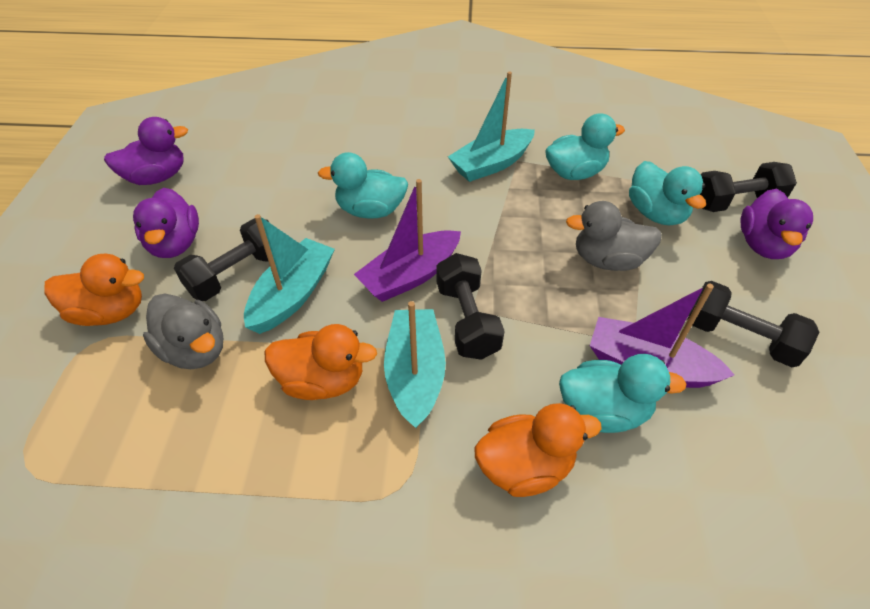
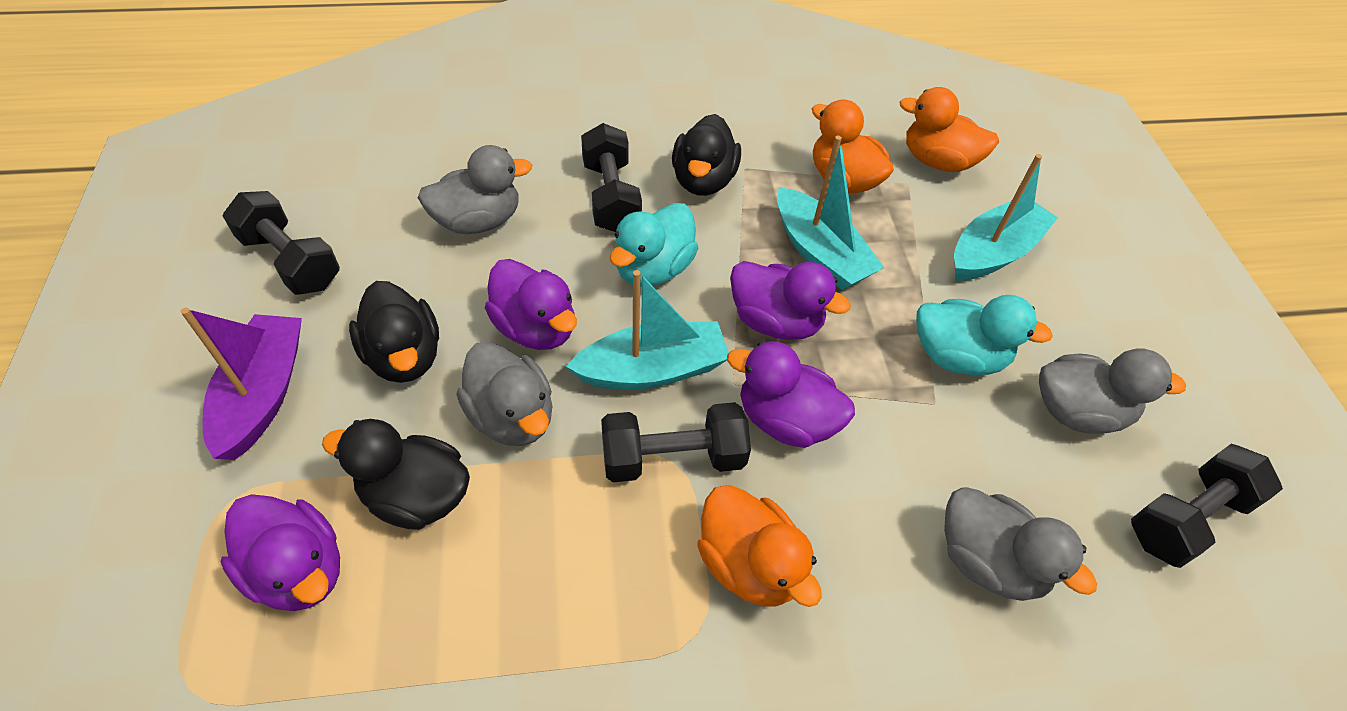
black duck: none = 0 -> [322,419,470,530] [349,281,439,383] [672,114,741,196] = 3
grey duck: [143,294,223,369] [566,201,662,271] = 2 -> [418,145,532,234] [457,342,552,446] [944,487,1097,601] [1039,348,1186,434] = 4
purple boat: [354,179,461,302] [590,284,735,388] = 2 -> [180,308,302,460] = 1
purple duck: [104,117,188,185] [133,188,199,258] [740,189,813,259] = 3 -> [221,494,340,611] [485,259,577,350] [727,341,855,448] [730,261,851,340] = 4
turquoise duck: [318,152,408,219] [545,113,625,180] [559,354,686,433] [629,161,706,226] = 4 -> [610,203,698,287] [916,295,1053,375] = 2

